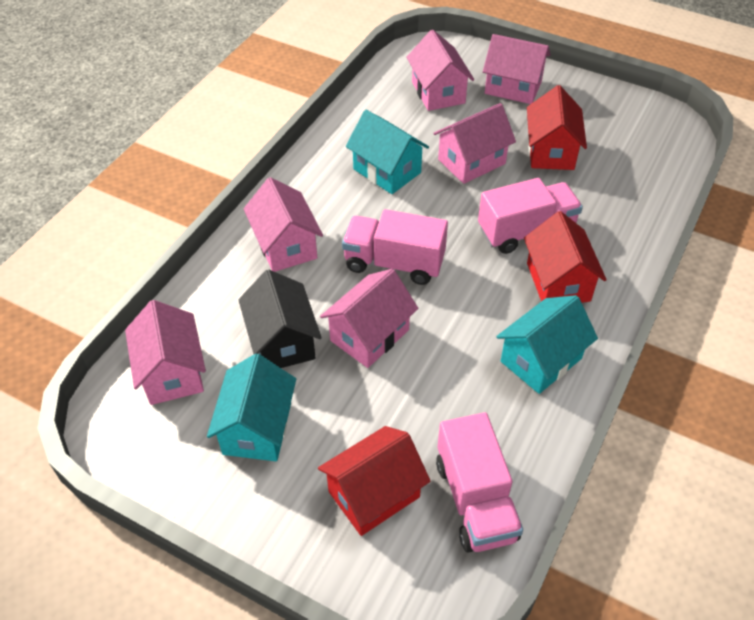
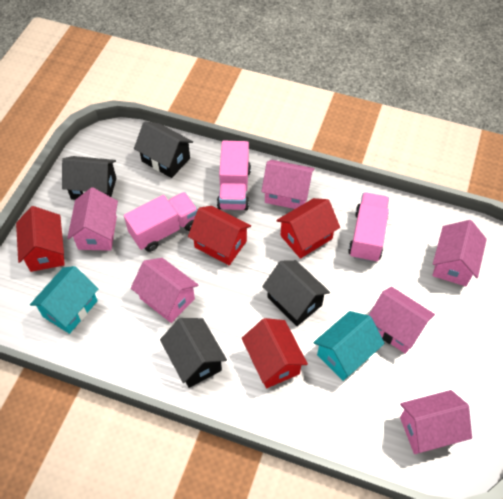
black house: [239,269,322,368] = 1 -> [62,156,116,200] [134,121,193,178] [160,318,227,388] [262,260,330,326] = 4
red house: [318,426,431,536] [524,211,607,303] [527,85,587,170] = 3 -> [16,206,65,272] [188,206,251,265] [242,318,308,388] [276,198,340,259] = 4
turquoise house: [207,354,296,461] [346,110,429,194] [496,295,598,394] = 3 -> [30,266,98,334] [313,311,385,381] = 2

